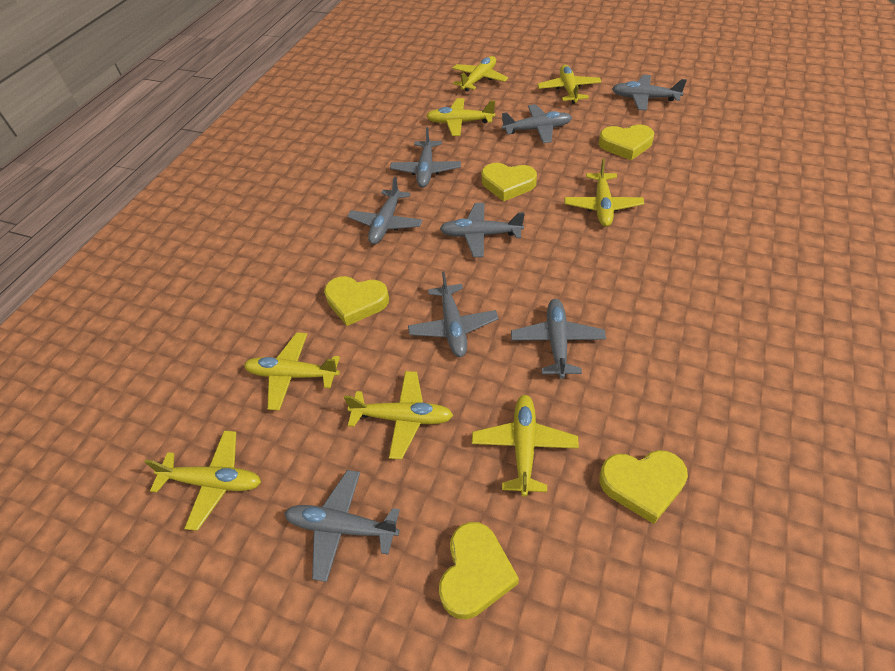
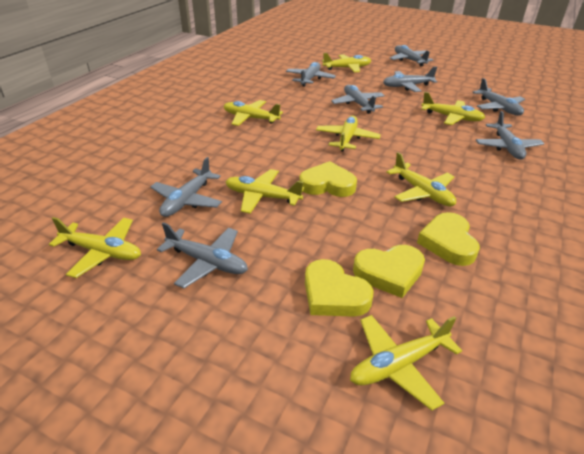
yellow heart: [324,276,389,326] [439,522,519,619] [482,163,537,201] [599,124,654,160] [599,450,688,524] = 5 -> [299,161,357,197] [305,259,374,317] [353,245,425,298] [417,212,480,266] = 4

